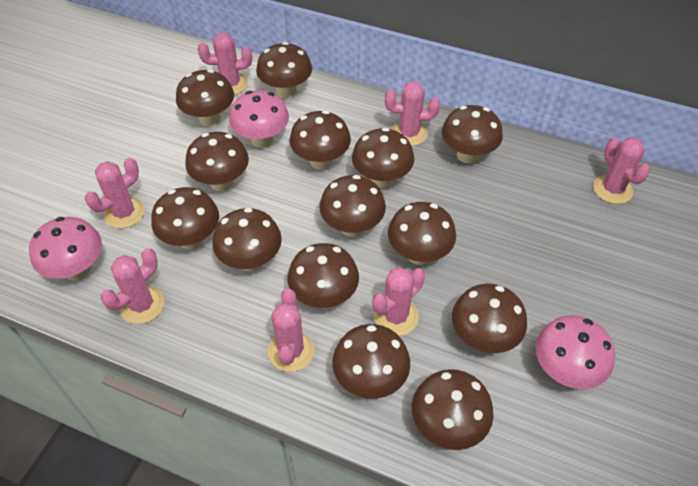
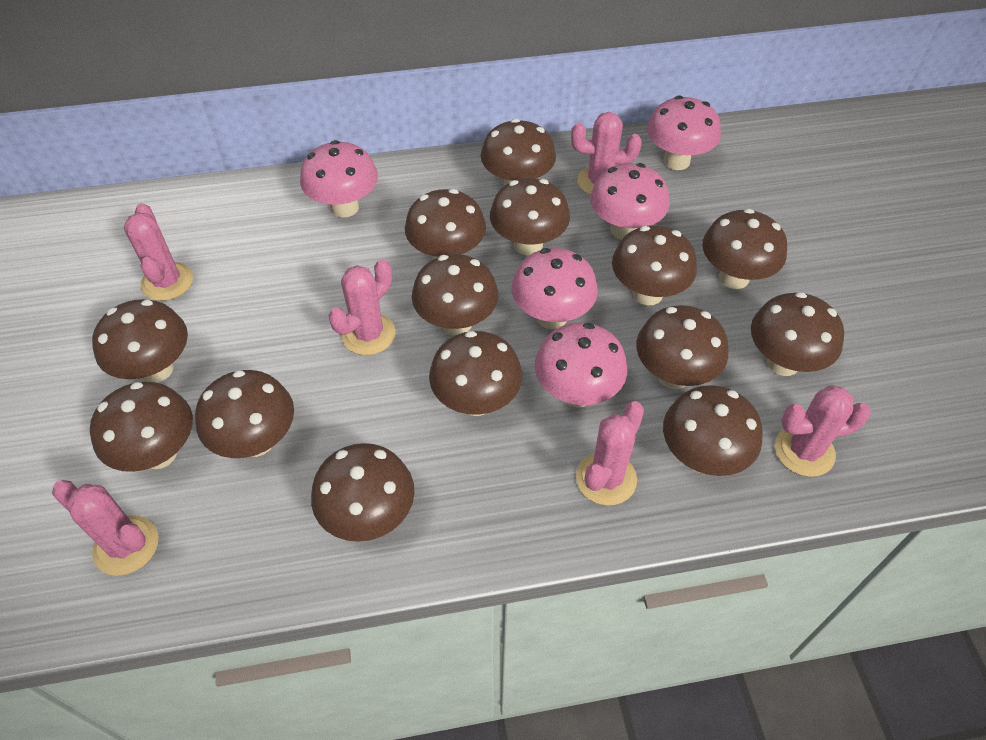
pink cactus: [85,158,145,229] [101,248,164,324] [198,32,252,95] [268,289,314,372] [372,267,425,336] [385,81,440,146] [593,138,650,204] = 7 -> [52,480,159,576] [124,203,193,301] [328,259,396,355] [571,112,642,195] [576,401,644,505] [775,385,871,477] = 6
pink mushroom: [29,217,102,280] [229,90,289,148] [536,315,615,389] = 3 -> [300,140,378,218] [511,248,598,329] [535,323,627,407] [590,163,670,240] [647,95,721,170] = 5

